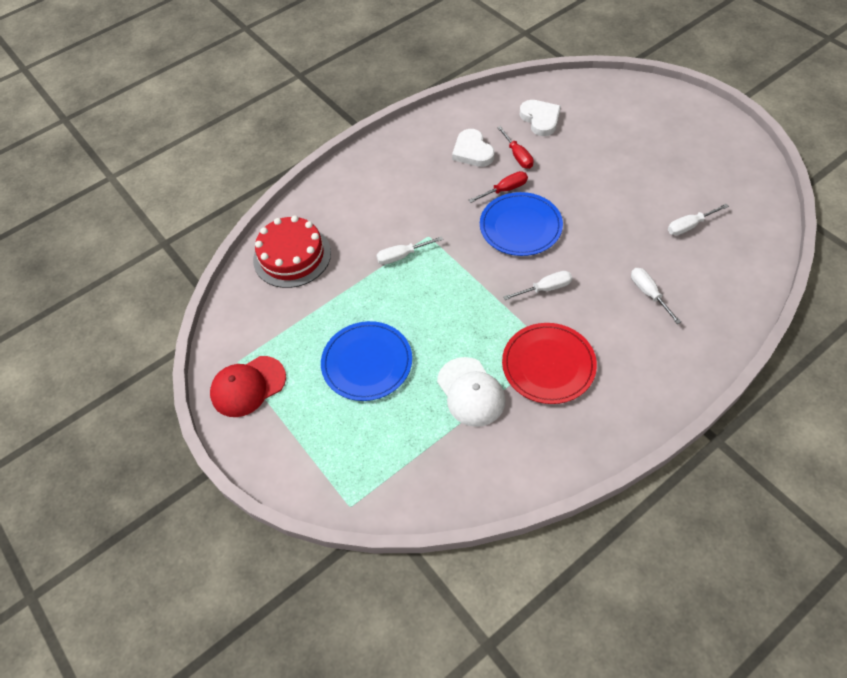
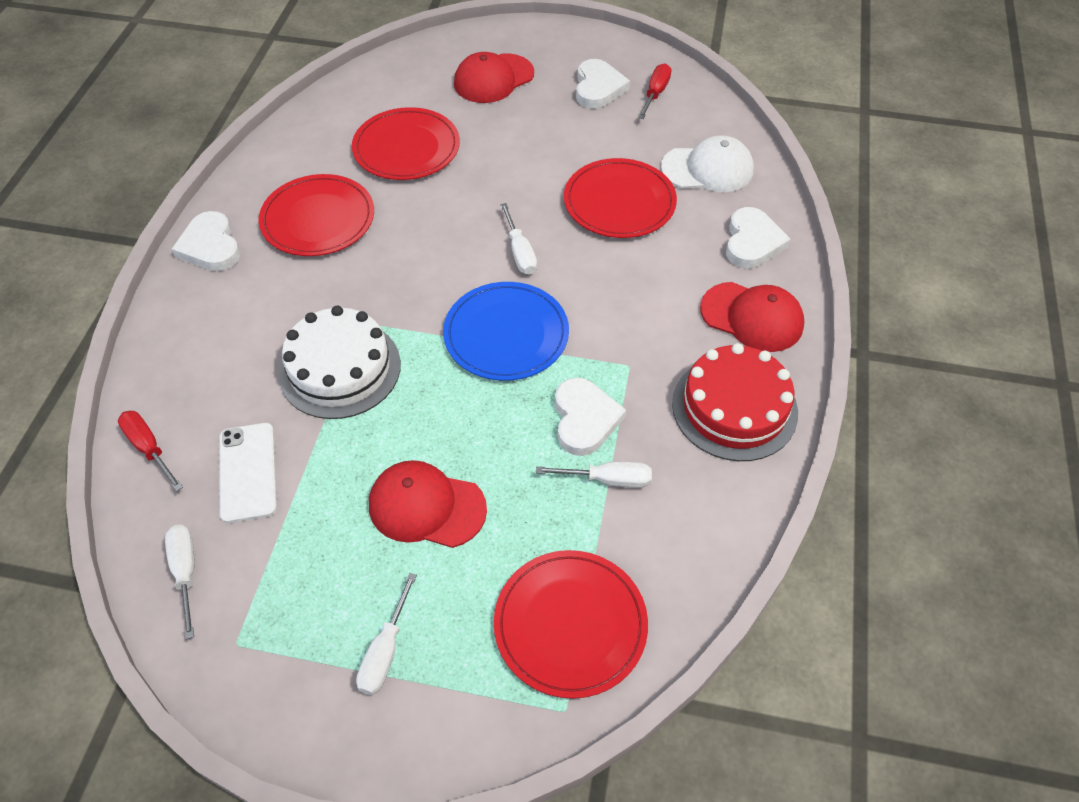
blue plate: [321,321,412,401] [480,192,563,256] = 2 -> [443,282,569,381] = 1
red cap: [210,356,286,417] = 1 -> [369,460,487,548] [454,52,534,103] [700,282,804,352] = 3
red plate: [502,323,597,404] = 1 -> [259,174,374,256] [352,107,460,180] [494,550,648,699] [564,158,677,238] = 4
white cake: none = 0 -> [278,306,401,419] = 1
white heart: [452,129,495,167] [520,100,561,136] = 2 -> [172,211,240,271] [555,378,626,456] [576,59,630,109] [726,207,791,268] = 4
white phone: none = 0 -> [219,423,277,523] = 1

